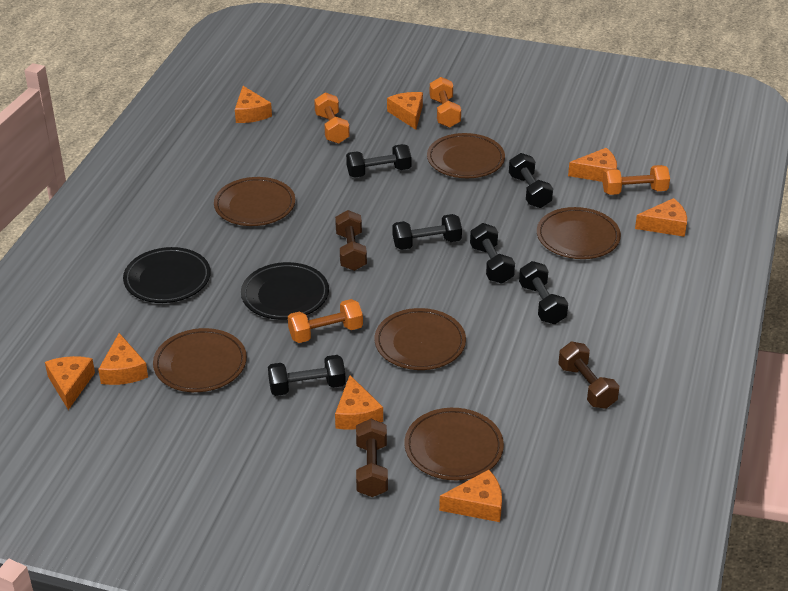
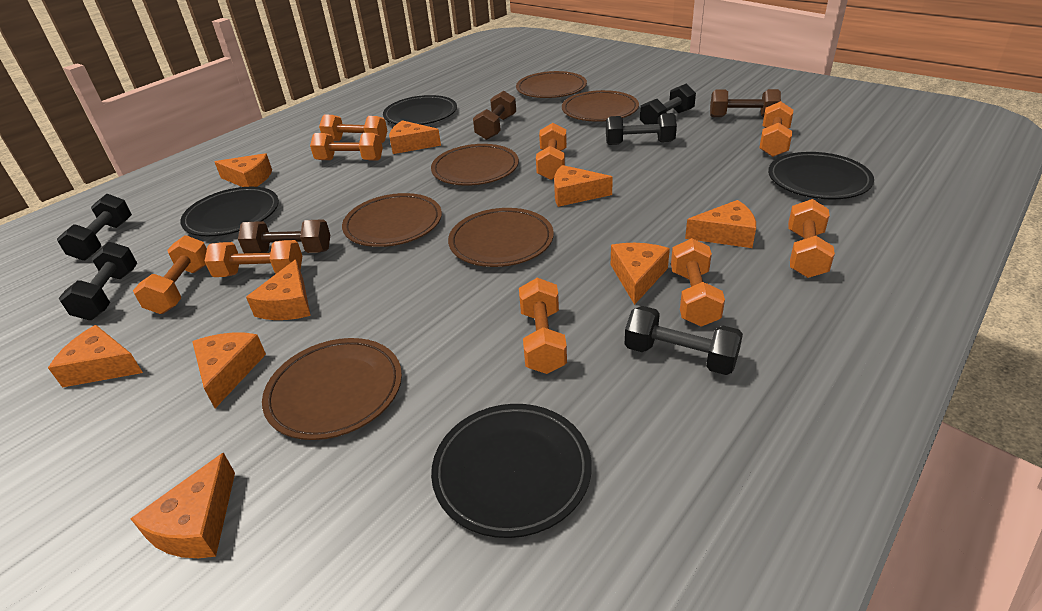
black dumbbell: [268,355,346,396] [346,144,411,178] [393,214,462,250] [470,223,515,284] [509,153,553,208] [519,261,568,324] = 6 -> [57,194,132,260] [59,242,137,320] [606,113,677,145] [625,306,743,375] [640,84,696,125] = 5
black plate: [123,247,211,303] [241,262,329,320] = 2 -> [180,187,279,236] [383,95,457,125] [431,404,592,538] [768,152,874,199] = 4
orange cheese: [45,356,95,410] [98,333,148,385] [235,86,272,123] [335,375,383,430] [387,92,423,130] [439,470,502,522] [568,148,617,182] [635,198,687,237] = 8 -> [48,325,143,387] [130,453,235,558] [192,333,266,408] [215,153,272,187] [246,259,311,320] [389,120,441,154] [554,165,613,207] [611,243,670,305] [685,200,756,248] = 9
orange dumbbell: [288,299,363,343] [314,92,350,144] [430,77,461,128] [602,165,670,195] = 4 -> [133,235,207,314] [205,240,302,277] [310,133,383,160] [319,114,387,143] [519,278,567,374] [536,123,567,180] [671,238,725,327] [760,101,793,157] [788,199,835,278] = 9

